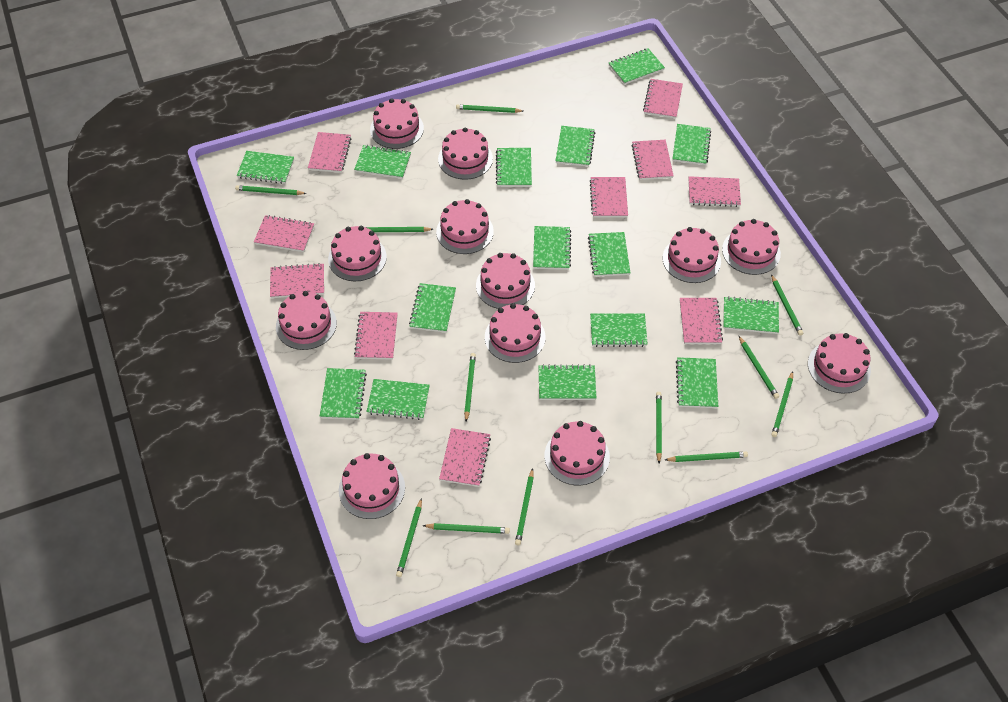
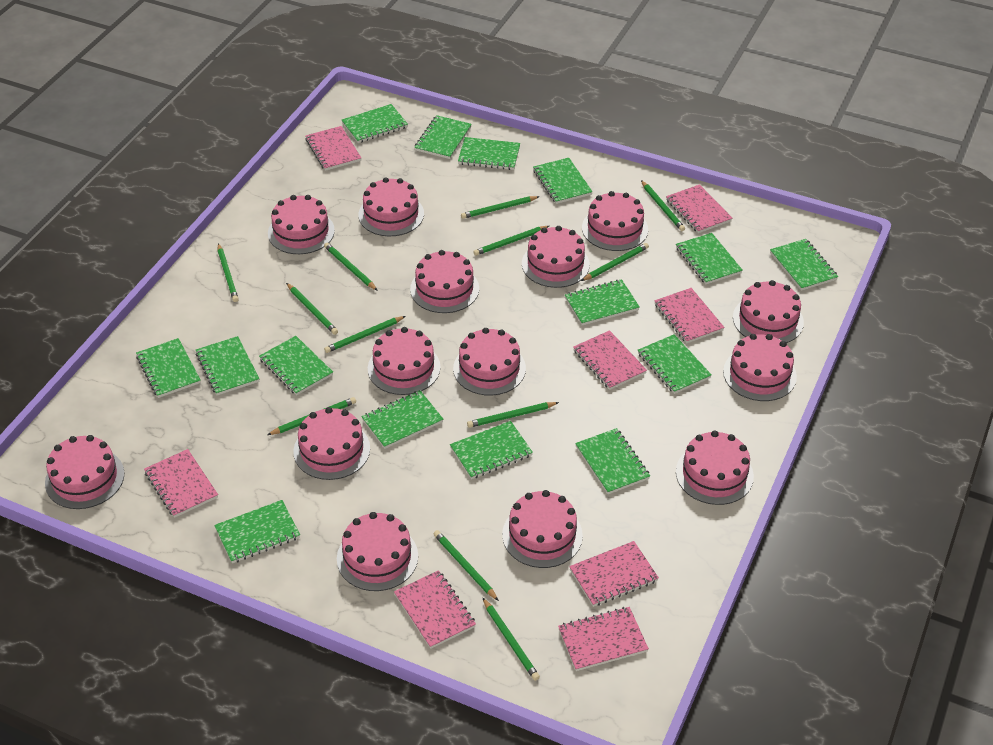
pink cake: [276,291,337,350] [328,226,387,281] [339,453,405,519] [370,98,424,149] [436,199,494,254] [438,128,493,180] [476,253,535,309] [485,303,546,363] [545,421,610,485] [663,227,721,283] [722,219,781,275] [808,333,871,394] = 12 -> [45,435,124,509] [268,195,335,254] [293,407,370,480] [337,512,418,591] [359,177,424,236] [368,327,441,395] [410,250,479,313] [453,328,526,396] [502,490,583,568] [522,226,590,288] [582,191,648,251] [676,430,754,505] [723,334,797,401] [733,280,804,343] = 14
pink notebook: [254,215,314,252] [270,263,324,298] [308,132,351,173] [354,312,398,360] [439,428,491,487] [590,177,628,217] [631,140,674,180] [643,79,683,119] [680,298,723,344] [689,176,741,207] = 10 -> [144,449,218,518] [305,126,361,171] [394,570,476,649] [558,607,649,671] [569,541,659,607] [573,330,647,390] [654,288,724,344] [666,184,732,233] = 8

